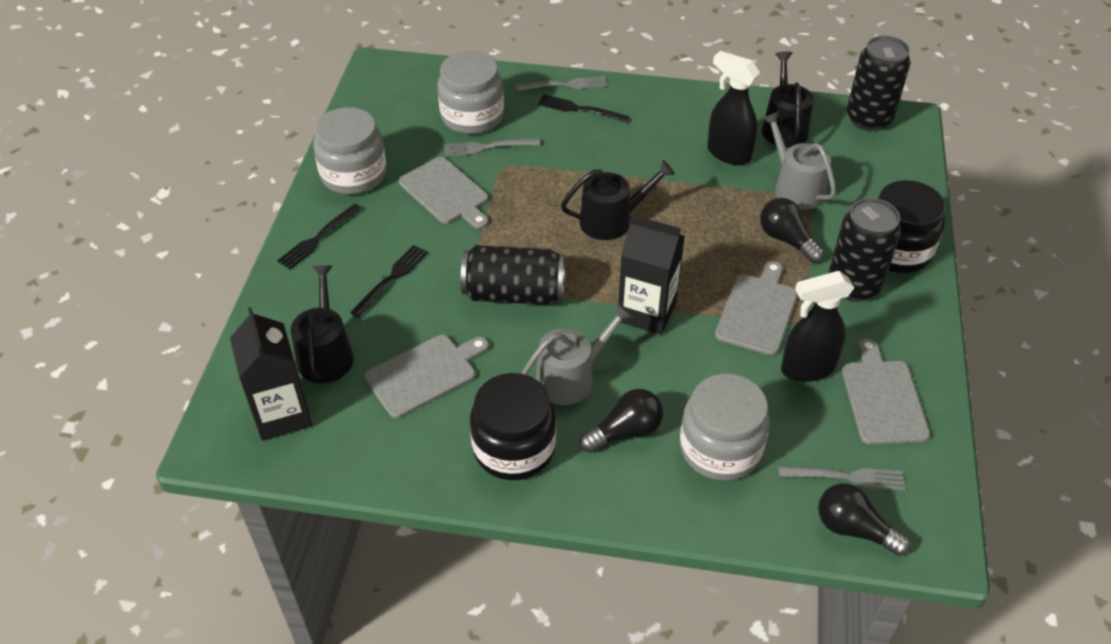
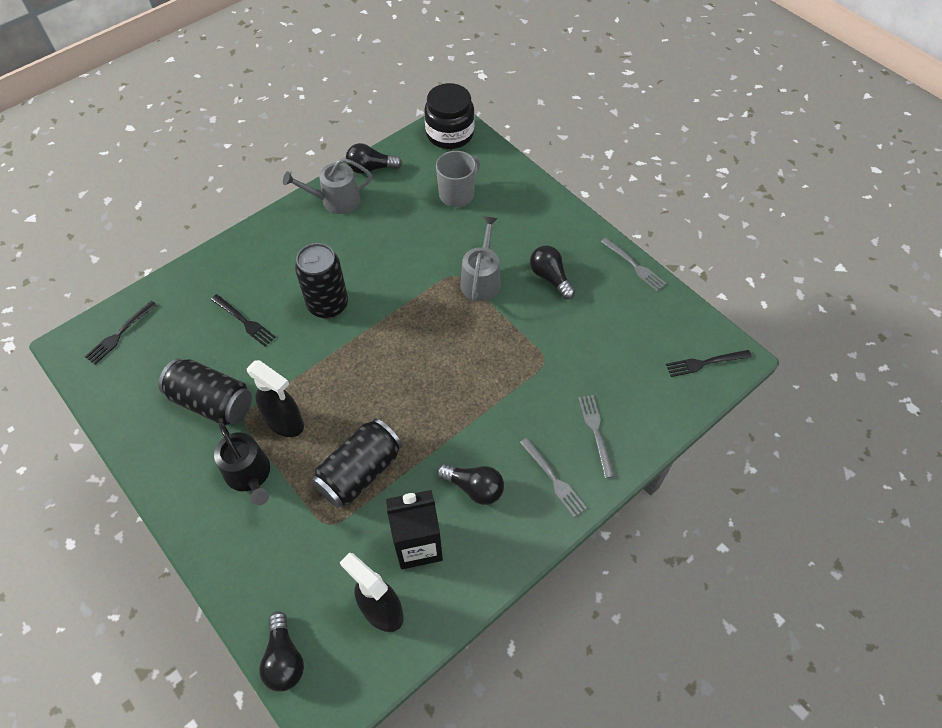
black carton: [230,307,312,441] [618,215,685,335] = 2 -> [386,490,443,569] = 1
black jar: [470,373,556,480] [877,180,946,273] = 2 -> [424,83,475,149] = 1
black light bulb: [579,389,663,453] [760,198,824,263] [818,483,911,556] = 3 -> [259,611,304,692] [346,143,402,174] [437,464,504,505] [530,245,575,299] = 4
black watering can: [291,265,354,383] [561,160,675,240] [762,51,814,147] = 3 -> [214,422,270,506] = 1
grey cutting board: [364,335,489,418] [399,157,489,229] [715,261,797,355] [842,338,930,445] = 4 -> none = 0
grey jar: [313,107,387,195] [437,51,504,134] [680,374,770,481] = 3 -> none = 0
grey mug: none = 0 -> [436,151,480,207] = 1

